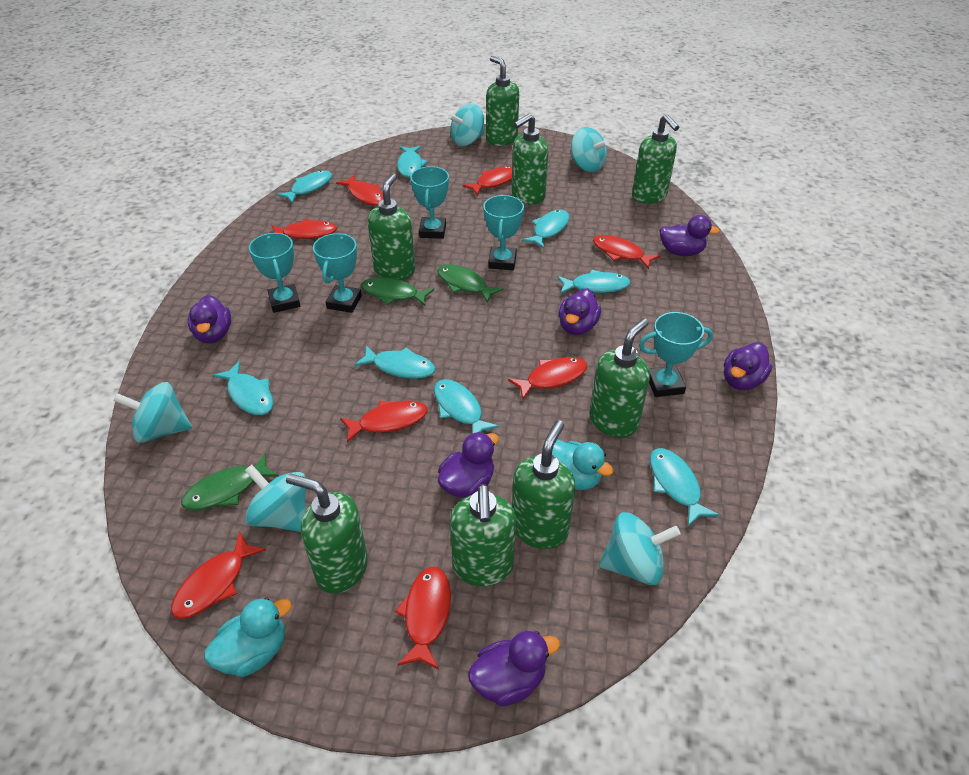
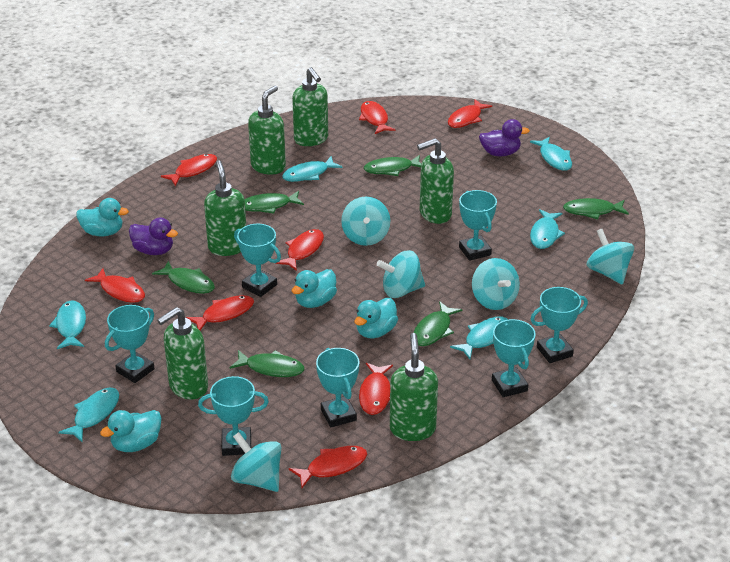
green fish: [181,453,279,510] [361,277,434,306] [437,264,504,303] = 3 -> [152,261,215,294] [230,350,305,377] [245,191,304,214] [364,155,421,176] [413,301,462,346] [563,198,629,220] = 6
green soap dispenser: [286,473,368,594] [367,174,415,280] [450,484,516,586] [486,56,519,146] [512,114,549,204] [512,420,575,549] [589,318,650,438] [632,114,679,204] = 8 -> [157,307,208,399] [204,160,246,256] [248,86,286,175] [292,67,328,146] [390,333,438,441] [417,138,454,224] = 6
purple duck: [188,295,231,343] [438,432,499,498] [468,631,560,707] [559,288,601,335] [659,215,720,256] [724,342,772,390] = 6 -> [129,217,178,255] [479,119,530,156] = 2
turquoise duck: [204,597,292,677] [542,439,614,490] = 2 -> [76,198,129,236] [100,410,162,452] [291,269,337,308] [354,298,398,338] = 4
turquoise fish: [213,361,273,415] [276,170,332,203] [354,345,435,379] [397,146,428,177] [434,379,499,433] [522,209,569,249] [557,270,631,294] [650,448,719,526] = 8 -> [49,300,86,349] [58,387,119,442] [282,156,343,182] [450,317,508,359] [530,137,572,171] [530,209,565,249] = 6
turquoise trophy: [249,233,300,313] [313,233,362,313] [410,166,449,239] [484,195,524,270] [639,312,713,397] = 5 -> [105,305,155,383] [198,376,269,456] [234,224,281,297] [316,348,359,428] [459,190,497,261] [492,319,536,397] [530,287,588,363] = 7

